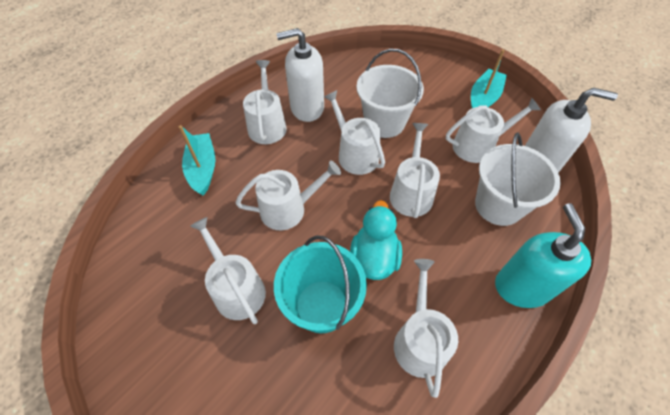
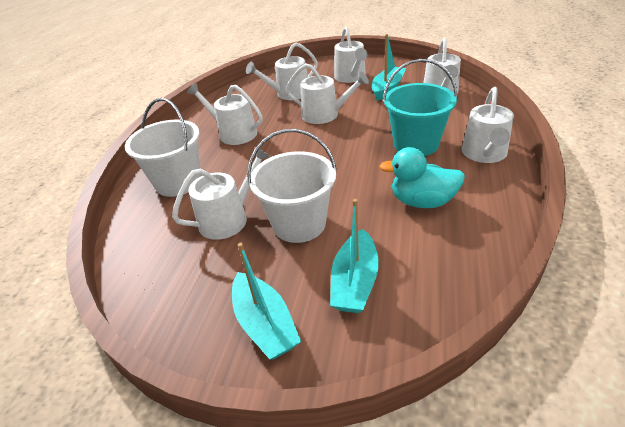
turquoise boat: [178,125,215,196] [471,49,507,108] = 2 -> [232,243,301,359] [330,199,379,313] [372,34,406,101] = 3
turquoise soap dispenser: [495,203,591,308] = 1 -> none = 0
white soap dispenser: [276,28,324,122] [525,87,618,173] = 2 -> none = 0

